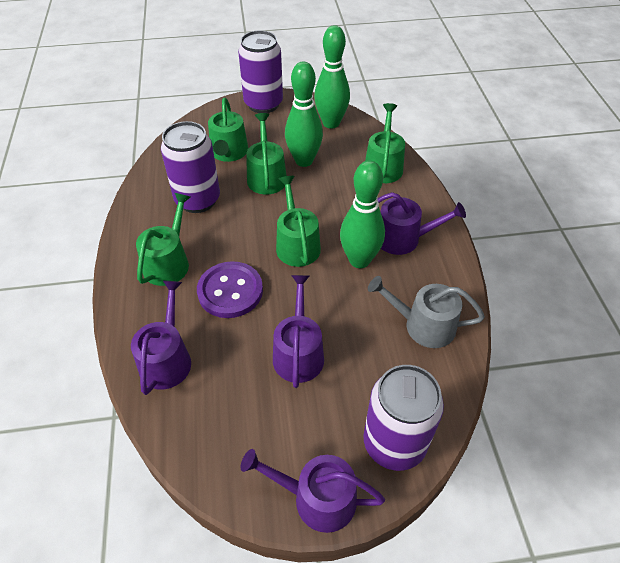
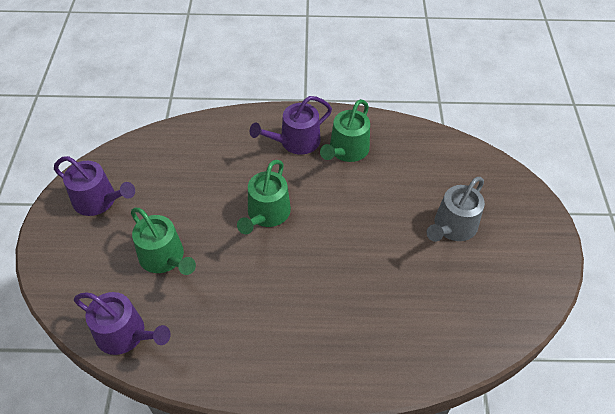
green bowling pin: [285,61,323,167] [314,25,350,128] [340,160,385,268] = 3 -> none = 0
green watering can: [136,193,190,286] [208,98,248,162] [246,113,287,194] [276,176,321,267] [365,103,405,183] = 5 -> [131,208,196,275] [237,160,291,234] [320,99,370,162] = 3
purple button: [197,261,263,318] = 1 -> none = 0
purple can: [161,121,220,213] [238,30,283,113] [363,365,444,471] = 3 -> none = 0
purple watering can: [131,281,191,395] [241,449,385,533] [273,275,324,388] [378,192,466,255] = 4 -> [54,156,135,216] [74,292,171,355] [250,96,332,155] = 3

